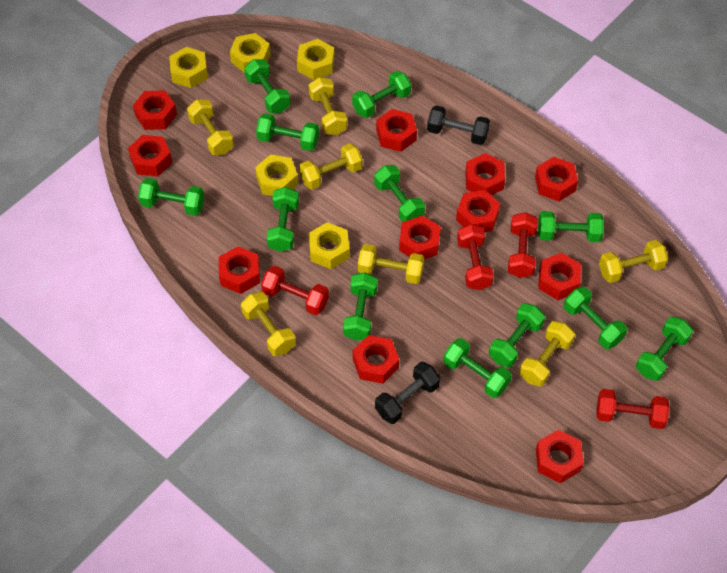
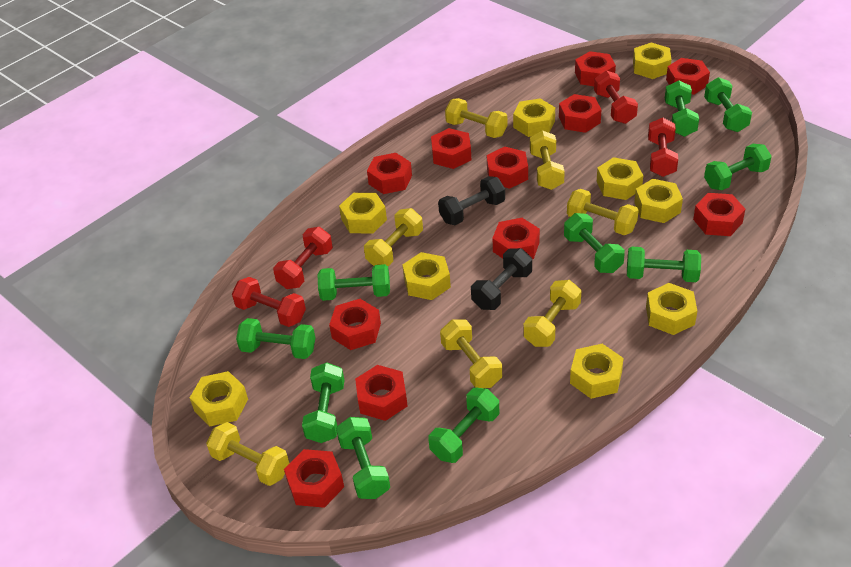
green dumbbell: [138,178,204,216] [244,59,290,113] [256,113,319,151] [267,187,299,252] [343,272,378,341] [352,71,411,118] [374,165,425,222] [443,338,512,398] [489,303,545,368] [538,211,604,242] [564,287,627,349] [636,317,693,381] = 12 -> [236,318,315,359] [302,362,345,443] [318,264,390,301] [336,417,390,499] [428,388,499,463] [564,213,625,273] [627,247,701,282] [665,81,699,137] [704,77,752,132] [704,144,772,190] = 10
yellow nut: [169,47,208,88] [230,33,271,73] [255,154,298,196] [297,39,335,80] [309,222,350,269] = 5 -> [190,371,248,426] [339,193,387,234] [402,252,451,300] [513,98,555,137] [570,344,624,399] [597,157,643,200] [633,43,672,79] [634,179,683,223] [646,283,697,335] = 9

